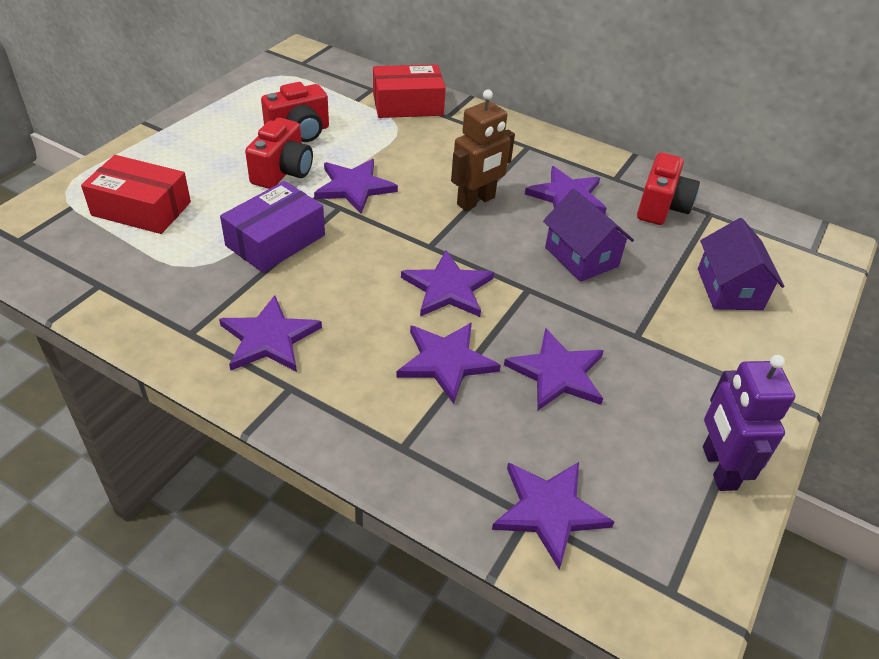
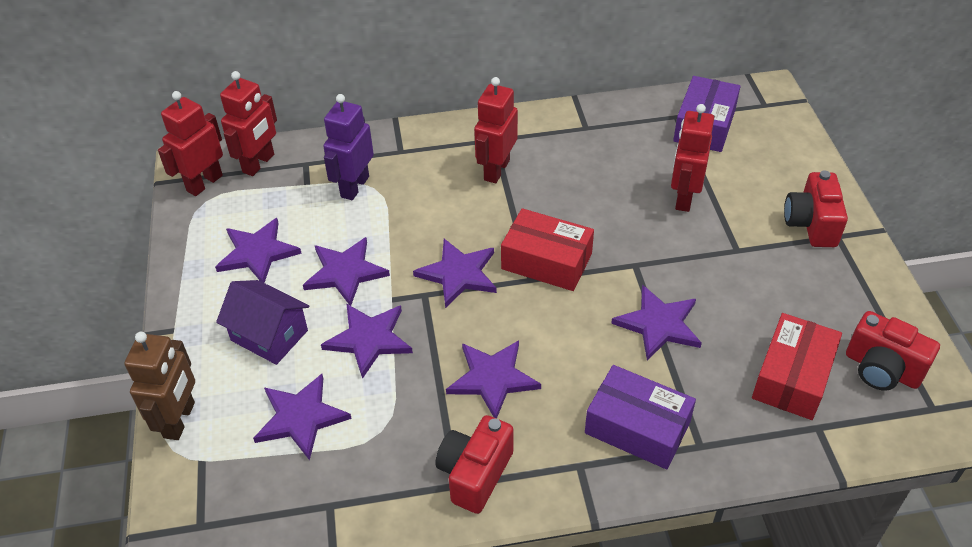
purple box: [220,181,325,273] = 1 -> [585,365,696,469] [673,76,741,152] = 2
purple house: [543,189,634,282] [698,218,785,310] = 2 -> [216,280,309,365] = 1
red robot: none = 0 -> [158,91,223,196] [220,71,277,176] [474,77,518,183] [671,104,714,212] = 4

